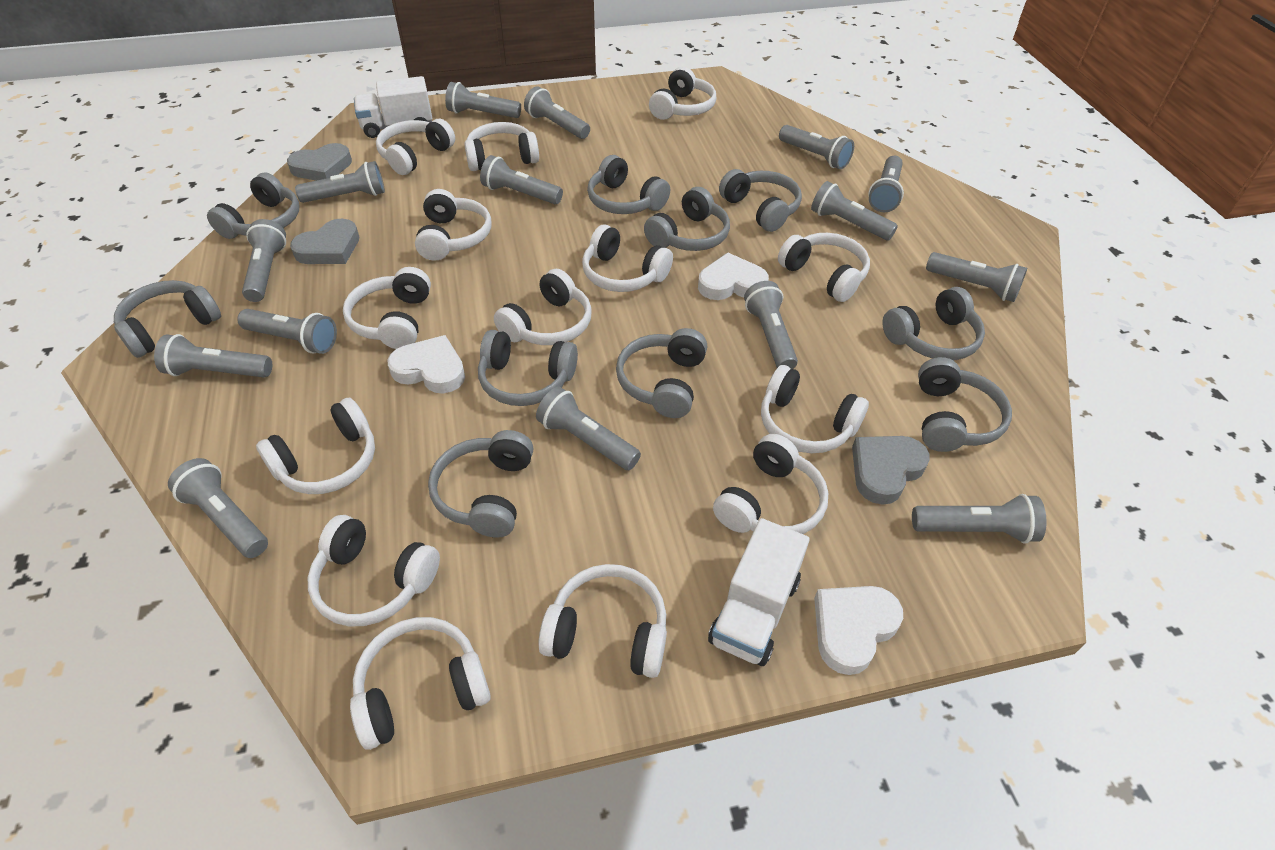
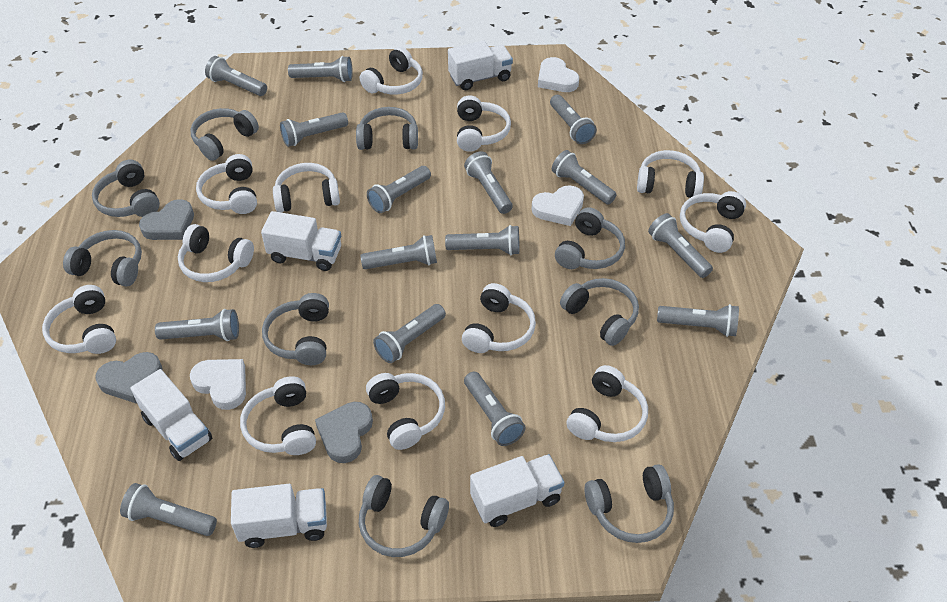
grey headphones: [114,280,221,358] [207,172,300,239] [428,430,533,538] [478,330,578,406] [587,155,670,214] [616,328,707,418] [644,187,730,251] [719,169,802,232] [882,287,985,360] [918,357,1012,452] = 10 -> [63,230,142,287] [92,160,160,217] [190,108,259,161] [262,293,329,365] [356,107,418,150] [359,475,449,557] [555,207,625,269] [560,278,639,346] [584,464,674,543] = 9
white headphones: [256,398,375,494] [308,515,440,626] [343,267,431,349] [350,617,491,750] [376,119,455,175] [415,189,492,261] [464,122,539,171] [494,269,592,345] [538,564,667,678] [582,224,673,292] [649,67,716,120] [713,434,828,534] [761,365,869,453] [778,233,870,302] = 14 -> [42,285,116,354] [178,224,254,282] [196,154,257,214] [240,376,316,455] [273,163,340,212] [360,47,423,95] [366,373,445,450] [457,95,511,152] [462,283,536,353] [567,365,648,442] [637,150,704,198] [680,191,746,253] = 12
white truck: [354,76,432,138] [708,518,810,666] = 2 -> [130,369,212,461] [231,484,327,548] [261,211,341,271] [448,41,513,90] [470,454,565,527] = 5

